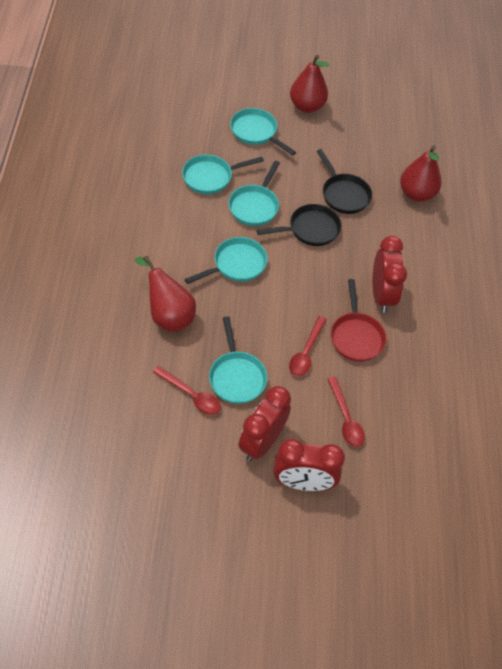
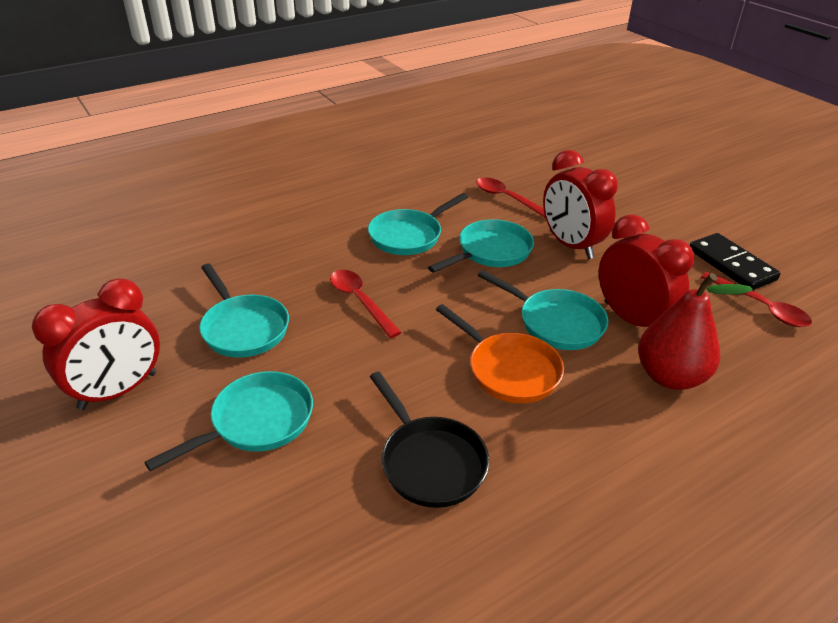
black domino: none = 0 -> [690,233,781,290] = 1
black pan: [257,204,341,246] [317,149,372,214] = 2 -> [370,372,489,508] = 1
orange pan: none = 0 -> [436,304,564,403] = 1
red pan: [331,279,386,362] = 1 -> none = 0
red pear: [135,256,196,332] [290,55,330,113] [400,145,442,202] = 3 -> [638,273,753,390] = 1

